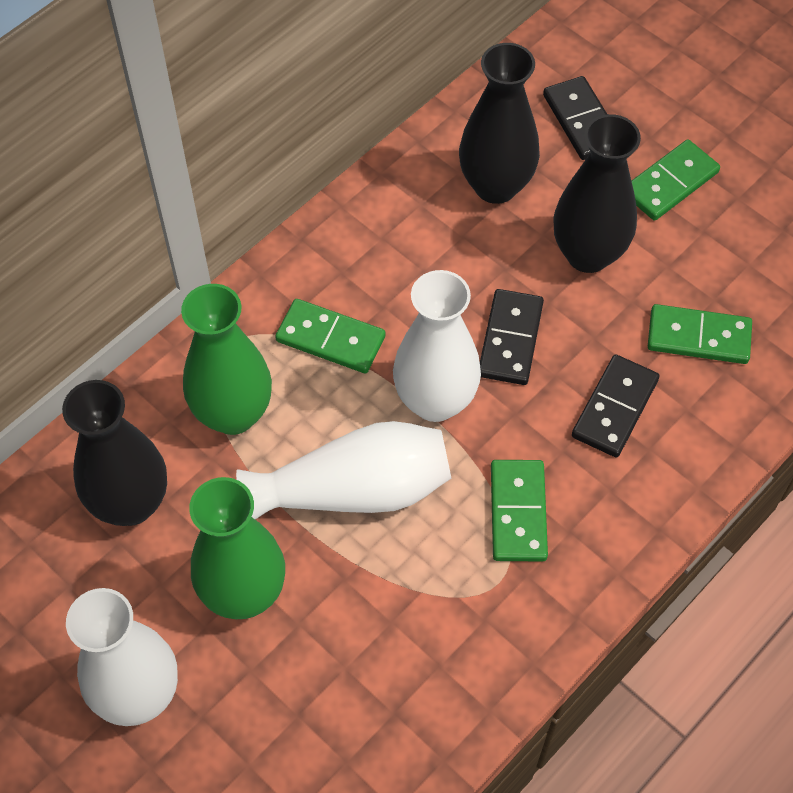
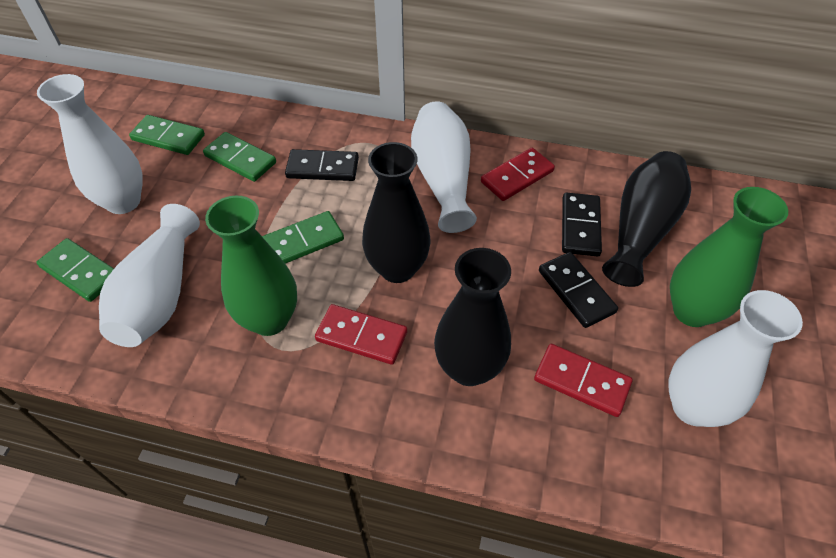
red domino: none = 0 -> [315,304,407,365] [481,148,555,201] [534,344,633,417] = 3
white vase: [66,588,178,726] [236,421,451,520] [393,270,481,422] = 3 -> [37,74,143,214] [99,204,200,347] [411,101,477,233] [668,290,803,427] = 4

